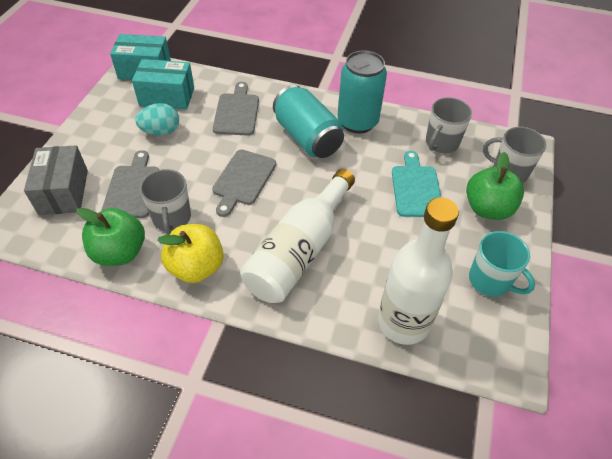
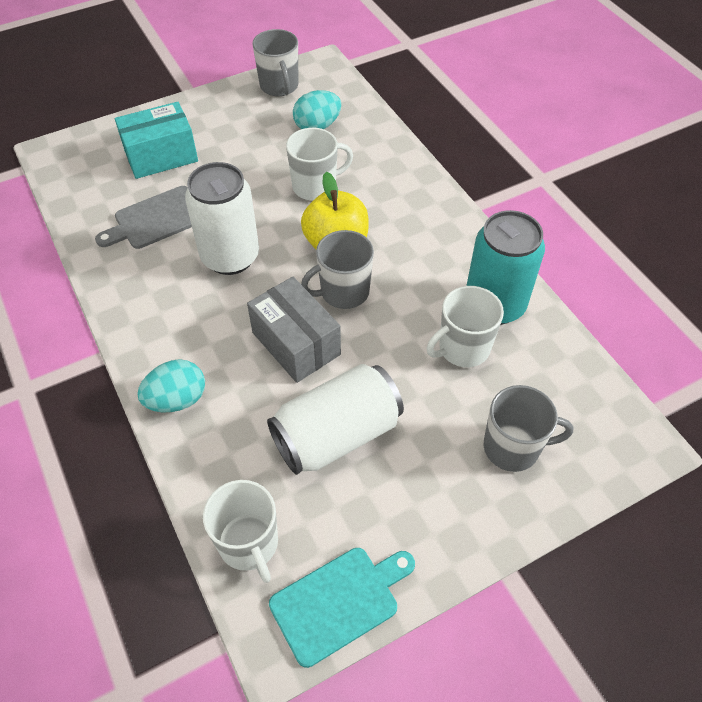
green apple: [76,208,145,266] [466,152,524,220] = 2 -> none = 0
grey cutting board: [101,150,159,218] [212,150,276,217] [213,82,259,135] = 3 -> [95,186,192,249] = 1
turquoise box: [110,34,171,80] [132,59,194,109] = 2 -> [115,102,198,179] = 1
turquoise can: [273,85,344,158] [338,50,387,133] = 2 -> [466,210,545,325] = 1
turquoise egg: [135,103,179,136] = 1 -> [137,359,205,412] [293,90,341,129] = 2
turquoise mug: [469,231,535,297] = 1 -> none = 0
white bottle: [240,169,355,303] [378,197,459,345] = 2 -> none = 0
white can: none = 0 -> [185,162,259,275] [267,364,404,475] = 2
white mug: none = 0 -> [203,480,278,583] [286,128,353,201] [427,286,504,367] = 3

